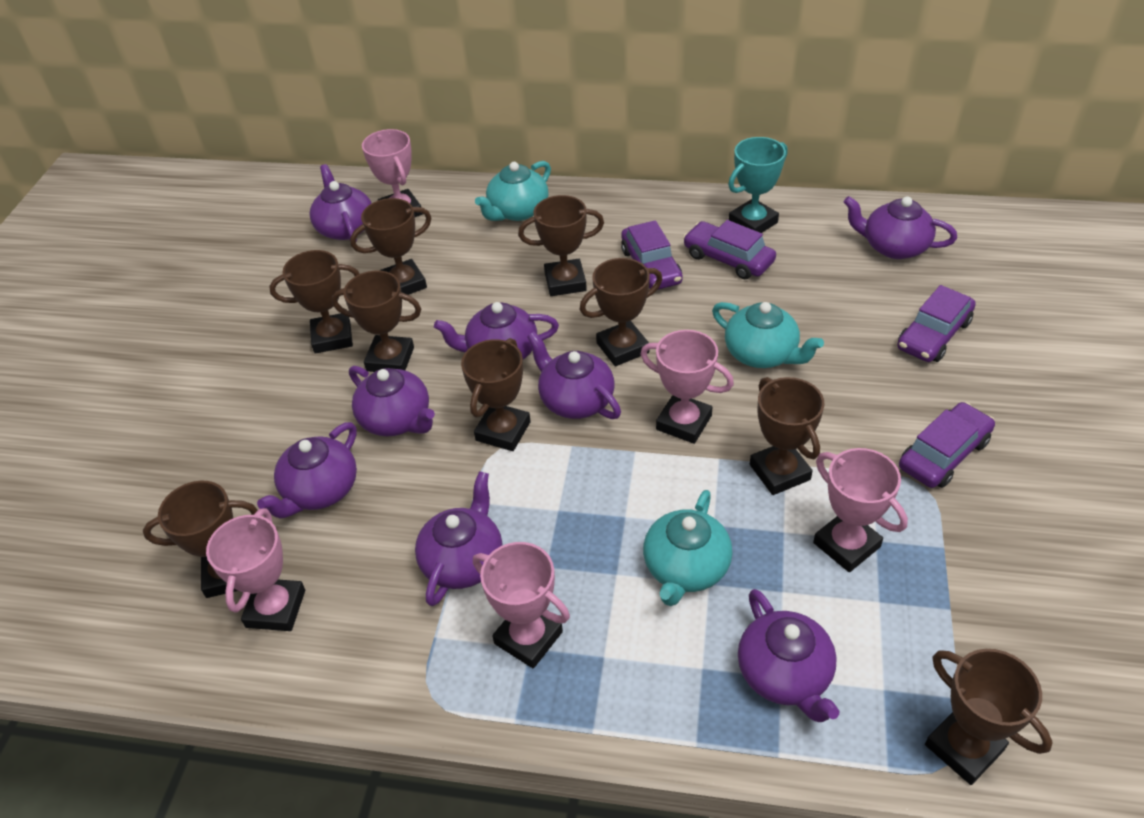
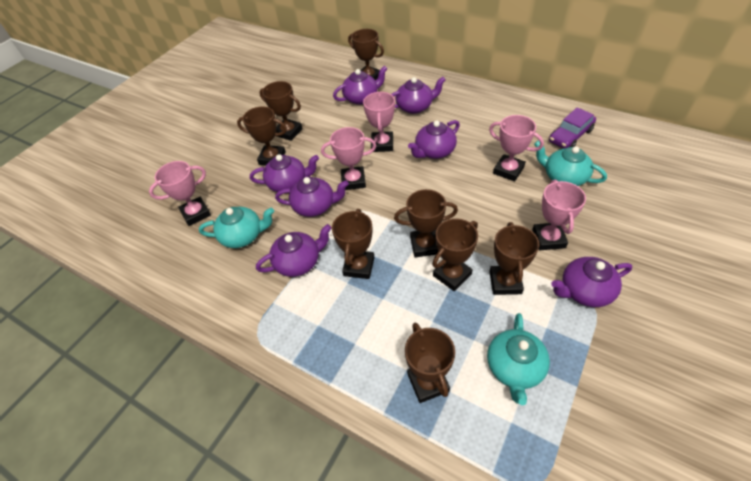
brown trophy: [143,481,257,598] [269,250,359,353] [332,271,421,372] [350,198,431,295] [461,338,531,451] [518,195,604,296] [580,258,662,366] [750,377,824,495] [925,649,1052,785] = 9 -> [237,106,287,165] [259,81,303,141] [332,209,374,279] [348,29,384,80] [394,189,458,257] [405,323,455,403] [432,218,478,291] [489,222,539,295] = 8
purple car: [621,220,683,290] [683,220,776,279] [897,285,976,362] [899,402,995,488] = 4 -> [549,107,596,149] = 1
purple teapot: [257,422,357,519] [309,164,372,241] [349,366,435,436] [415,471,502,606] [434,302,559,360] [527,332,621,419] [738,589,840,722] [844,196,957,259] = 8 -> [250,154,319,192] [256,224,332,277] [275,177,349,217] [333,66,387,105] [391,77,446,114] [408,120,460,159] [551,257,632,307] = 7
turquoise trophy: [728,137,788,233] = 1 -> none = 0

